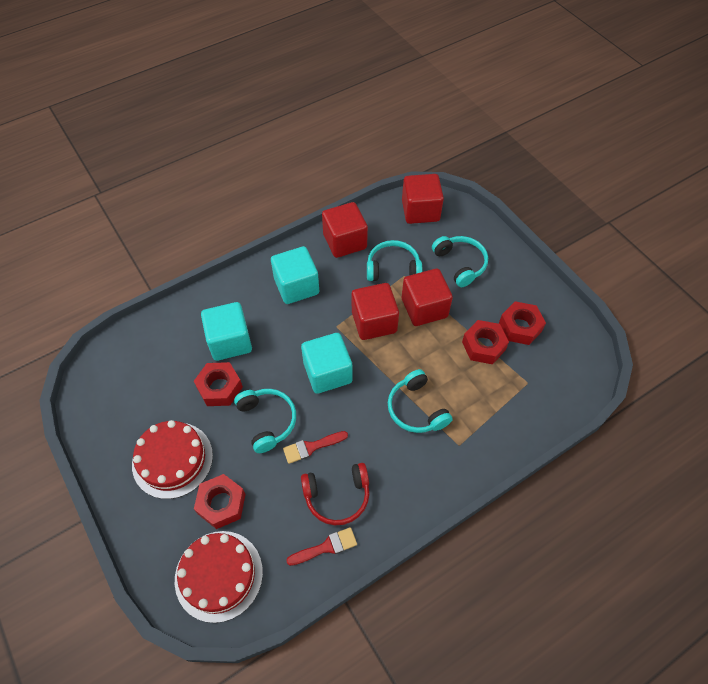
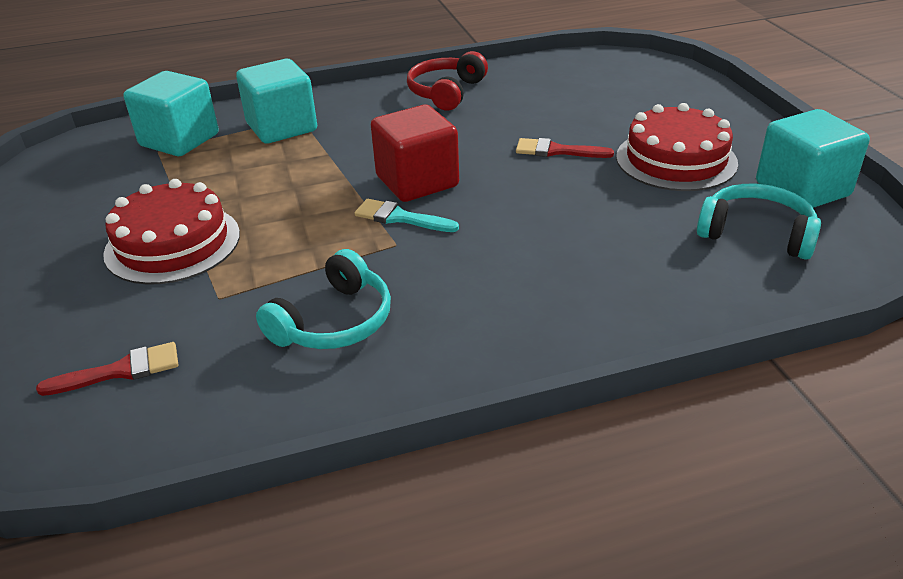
red cube: [322,202,368,258] [352,283,399,340] [402,174,444,224] [402,268,453,326] = 4 -> [371,105,459,202] = 1
red nut: [194,362,243,406] [194,474,246,529] [462,320,509,364] [499,301,546,345] = 4 -> none = 0
turquoise brush: none = 0 -> [354,199,459,232] = 1
turquoise headphones: [234,389,296,453] [367,240,422,281] [388,369,453,433] [432,236,488,287] = 4 -> [256,249,391,349] [697,184,821,260] = 2

